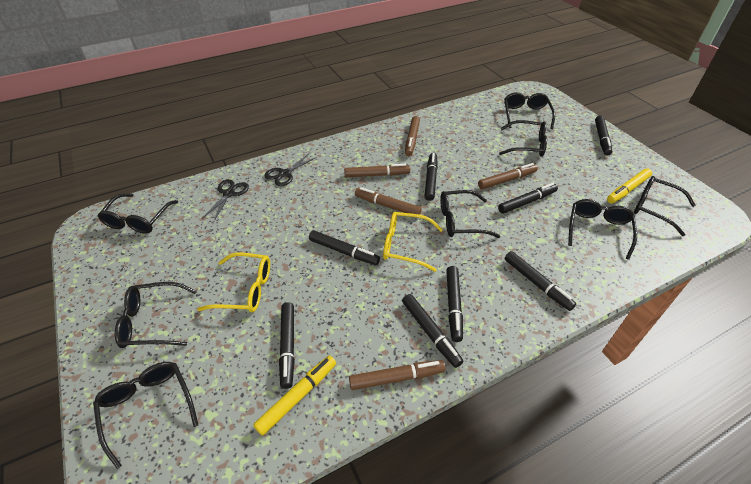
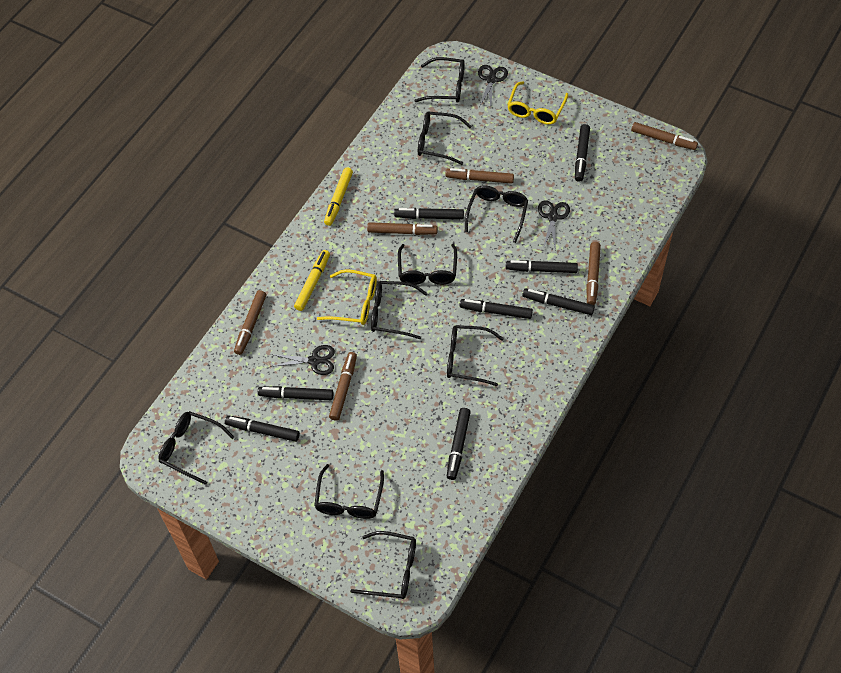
black glasses: [93,362,198,469] [98,194,178,234] [115,282,196,348] [440,190,500,238] [499,120,547,157] [504,92,555,129] [568,199,637,260] [634,176,696,236] = 8 -> [158,411,234,485] [314,464,384,519] [350,531,416,599] [371,281,428,339] [398,244,457,285] [414,57,465,103] [418,112,472,165] [447,325,504,386] [465,185,528,243] = 9
black scissors: [202,179,249,221] [264,154,317,186] = 2 -> [270,345,335,375] [478,65,508,107] [538,200,570,251] = 3
brown marker: [344,164,410,177] [349,360,446,390] [355,187,422,215] [405,116,420,156] [478,163,538,189] = 5 -> [234,290,266,355] [329,352,357,421] [367,222,438,235] [445,168,514,184] [587,242,601,305] [631,122,698,150] = 6

